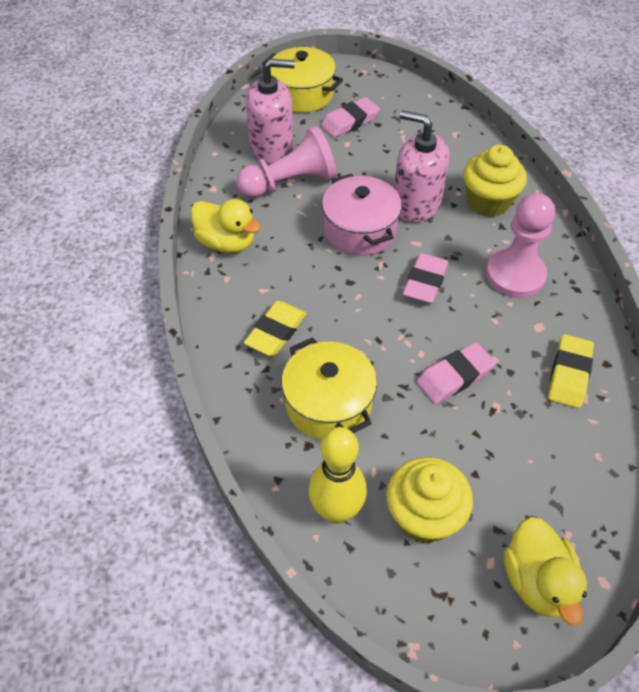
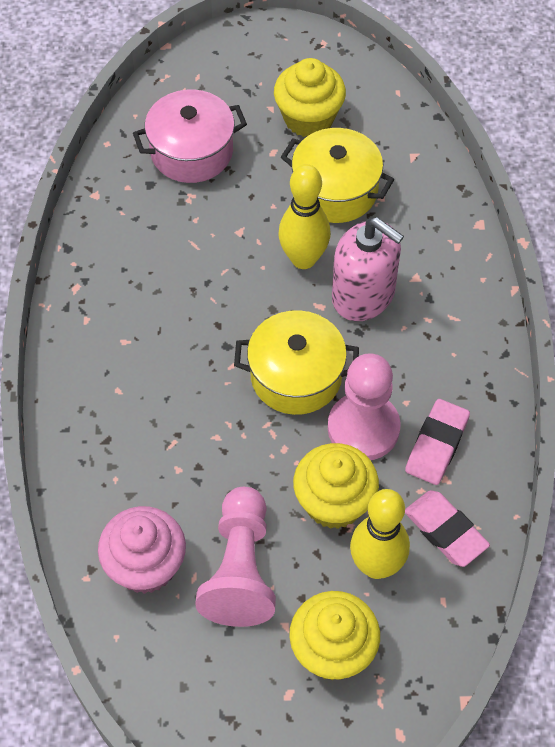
pink cupcake: none = 0 -> [98,506,186,594] = 1
pink eraser: [321,97,380,138] [403,253,449,303] [417,342,495,404] = 3 -> [405,399,470,485] [405,490,490,567] = 2
pink soap dispenser: [246,59,295,164] [394,110,450,223] = 2 -> [332,217,404,321] = 1
yellow bowling pin: [309,427,367,524] = 1 -> [278,164,331,269] [350,489,410,579] = 2
yellow cupcake: [386,457,473,543] [463,145,527,217] = 2 -> [274,58,346,137] [289,591,380,681] [293,443,379,529] = 3
yellow duck: [191,199,261,253] [504,517,587,626] = 2 -> none = 0
yellow eraser: [244,301,307,356] [548,334,594,408] = 2 -> none = 0

